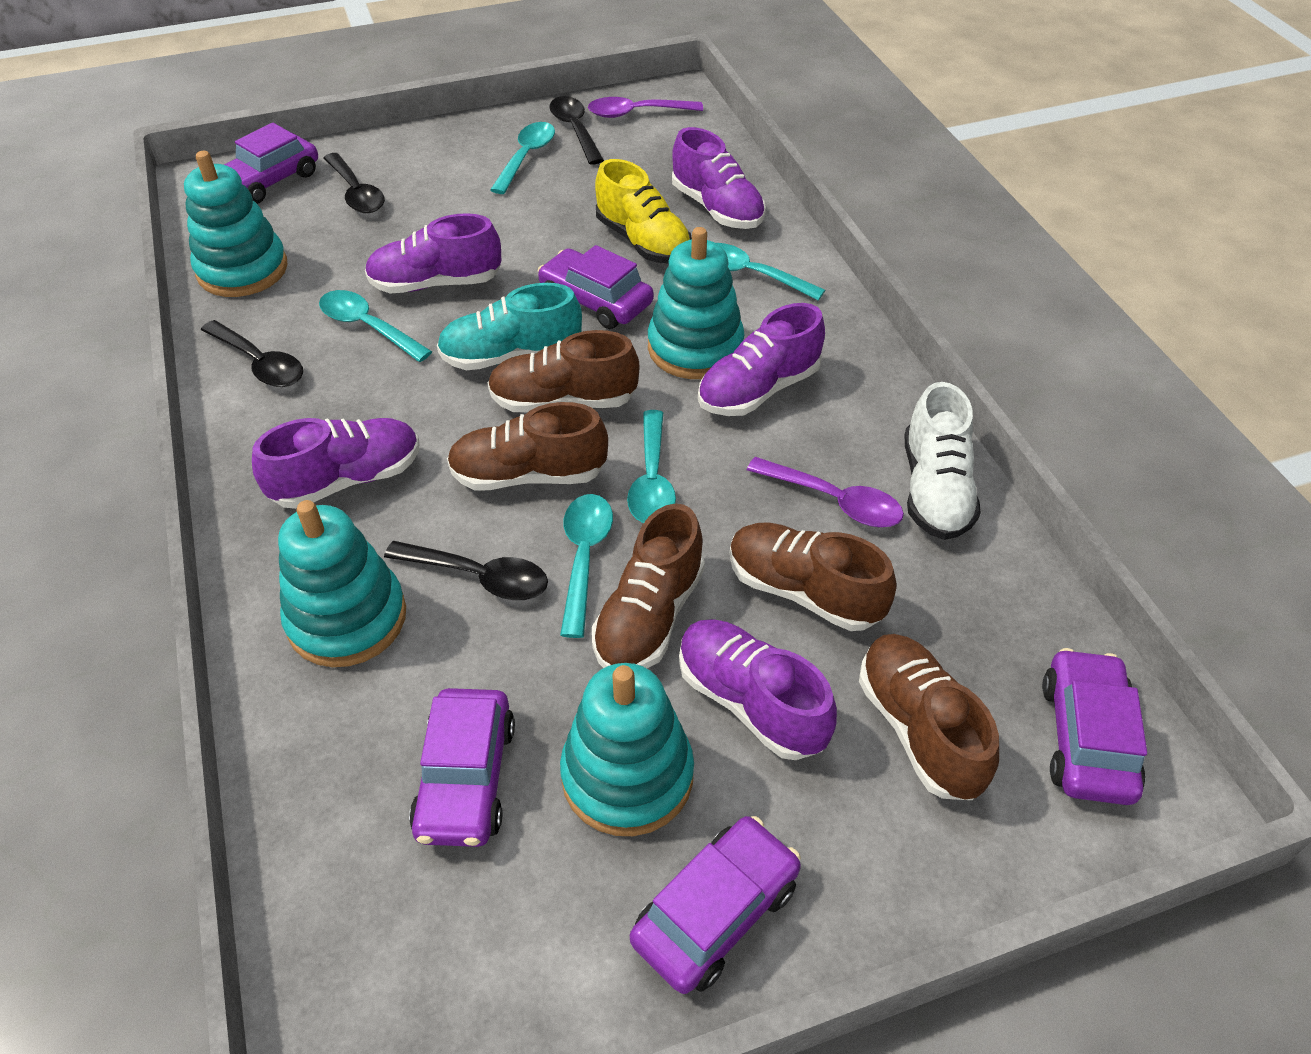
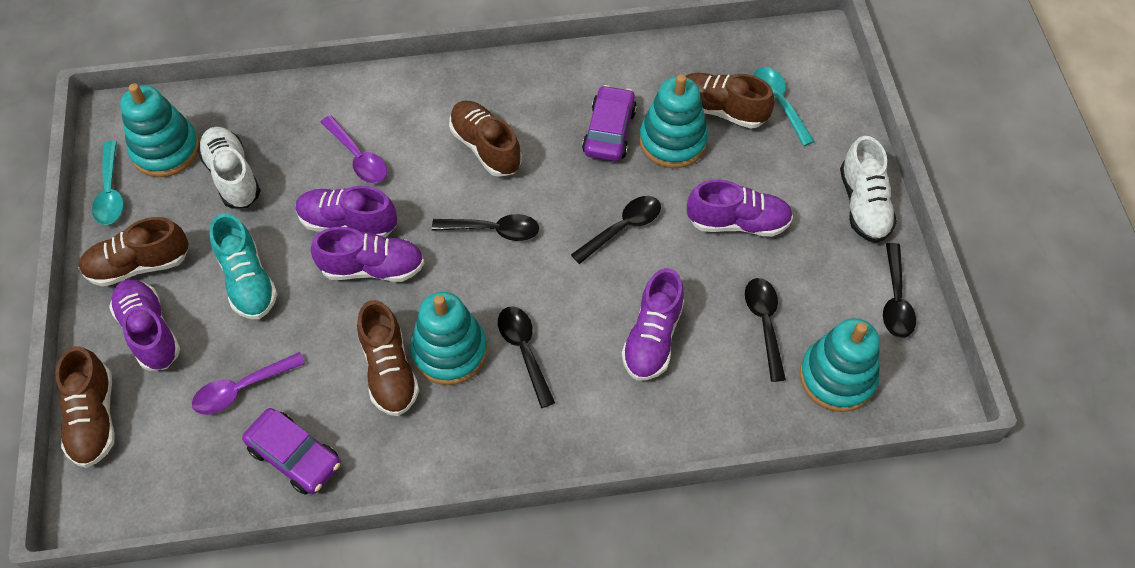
black spoon: [201,320,303,387] [323,153,385,213] [384,541,548,600] [549,96,604,165] = 4 -> [432,214,539,241] [498,306,555,408] [571,196,661,264] [745,278,786,382] [883,243,916,338] = 5
purple car: [224,123,318,204] [409,688,515,847] [538,245,654,329] [630,816,801,994] [1042,648,1147,805] = 5 -> [242,408,341,495] [582,85,637,161] = 2
turquoise spoon: [319,290,432,362] [490,122,555,194] [560,494,613,638] [627,410,676,523] [716,243,825,301] = 5 -> [92,141,124,225] [754,67,815,146] = 2
white shoe: [904,382,981,540] = 1 -> [197,127,261,208] [840,136,897,243] = 2
yellow shoe: [595,159,692,264] = 1 -> none = 0

